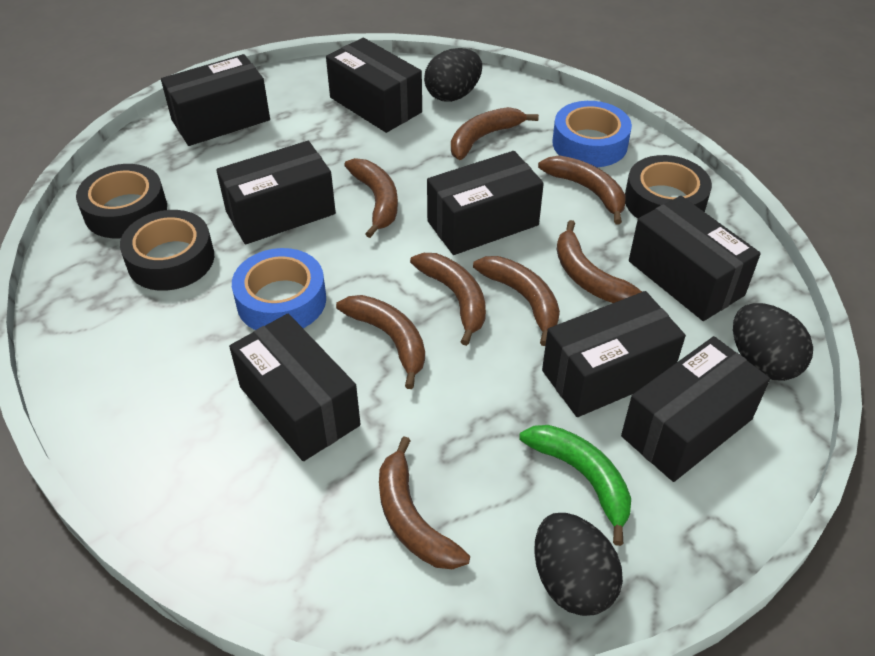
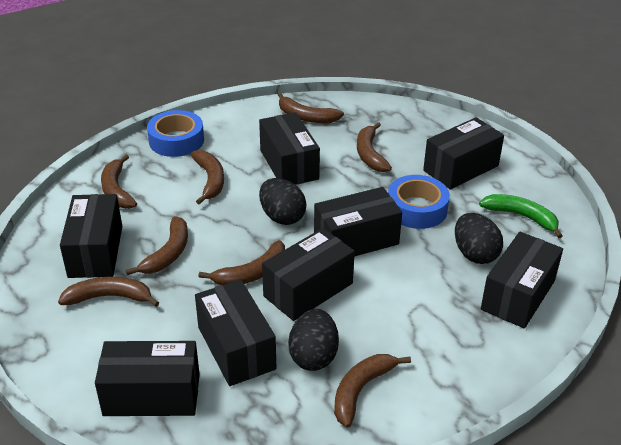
black tape: [76,164,167,238] [120,210,214,291] [625,155,712,219] = 3 -> none = 0

